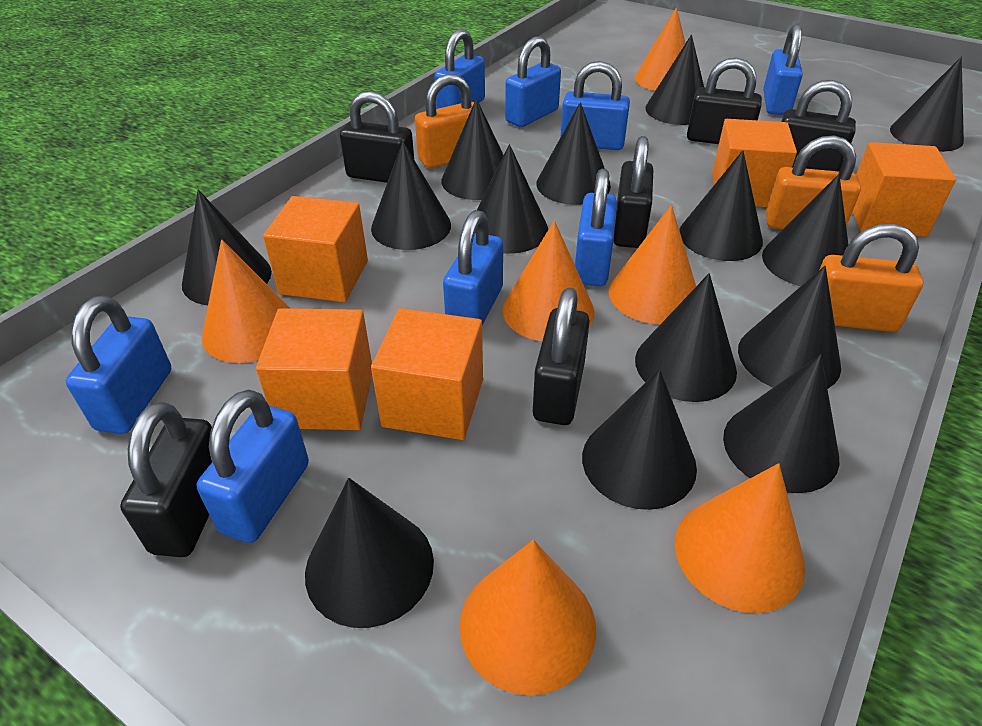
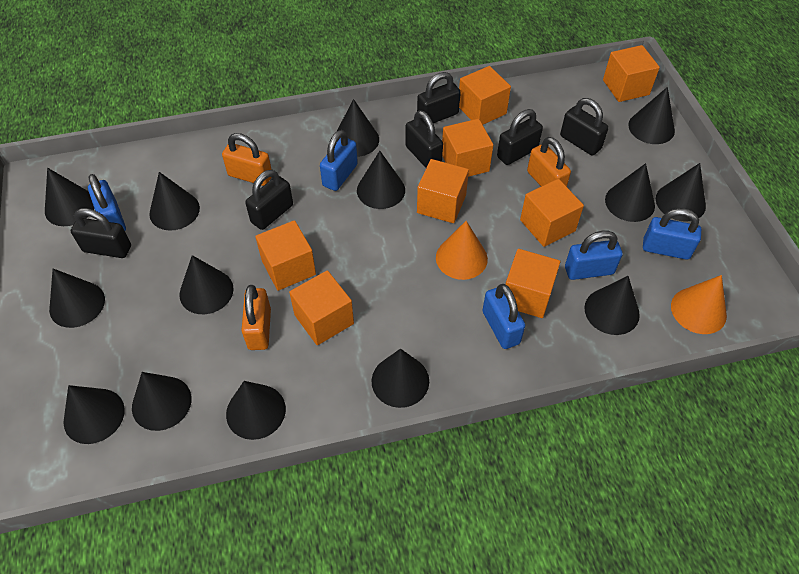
blue padlock: [66,296,171,434] [197,389,309,543] [434,29,485,109] [443,210,503,325] [505,36,561,127] [560,61,630,150] [575,169,617,286] [763,24,803,115] = 8 -> [88,174,126,231] [320,130,358,191] [483,284,525,349] [565,231,622,280] [643,208,701,260] = 5
orange cone: [202,239,291,363] [459,540,596,695] [502,221,595,341] [609,205,696,324] [635,7,685,91] [675,463,805,613] = 6 -> [436,221,488,280] [671,275,727,334] = 2
orange cube: [256,308,372,430] [263,196,368,302] [371,308,483,440] [712,119,797,207] [852,142,956,237] = 5 -> [255,220,316,291] [289,270,354,345] [417,159,469,223] [442,119,493,177] [459,66,511,125] [506,249,560,318] [520,179,584,247] [603,45,660,102] = 8

